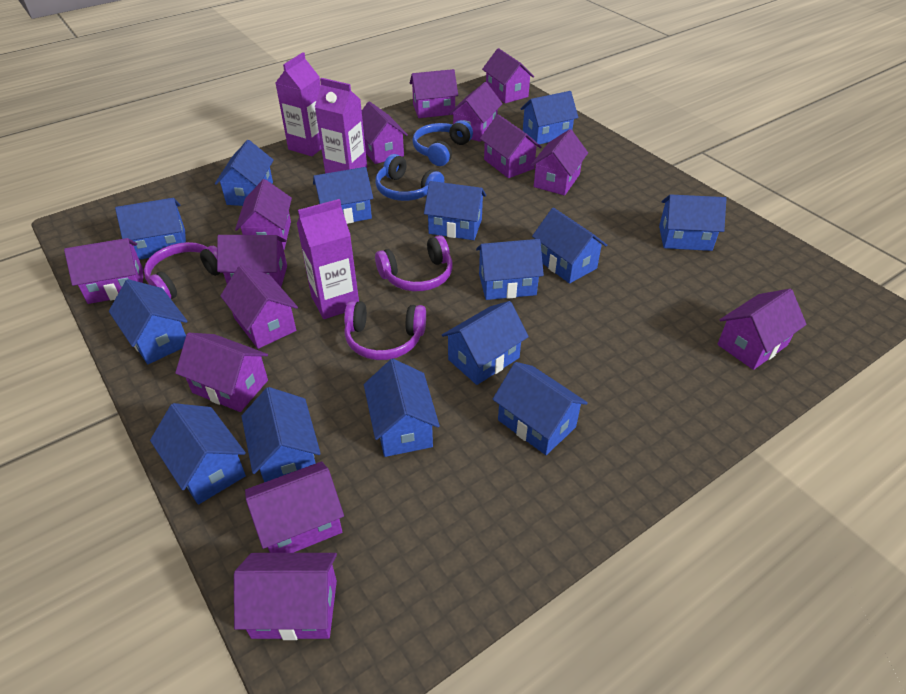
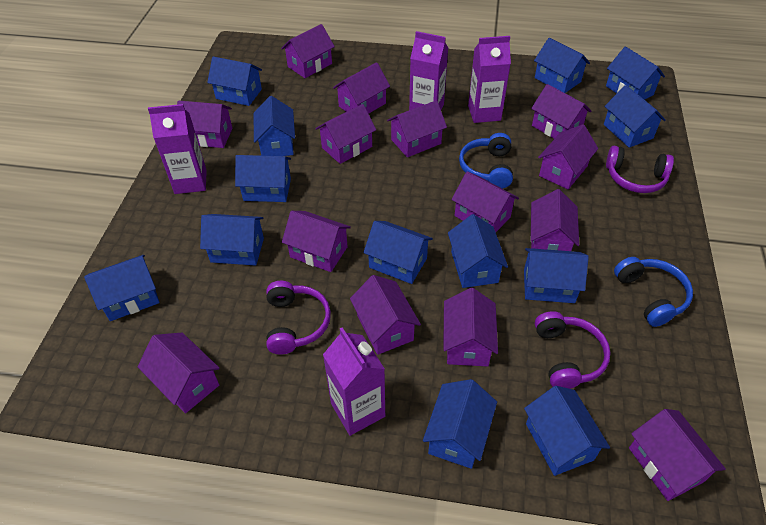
blue house: [109,279,187,364] [115,198,186,260] [150,403,246,505] [215,140,274,206] [241,387,321,482] [313,167,373,224] [364,359,440,457] [424,181,486,240] [442,301,528,385] [476,239,544,300] [492,362,588,455] [520,91,578,144] [532,208,607,284] [659,194,726,251] = 14 -> [84,255,160,321] [200,214,264,266] [207,56,262,106] [235,155,291,202] [254,96,295,156] [363,221,433,284] [423,379,497,469] [448,214,508,288] [524,248,589,303] [524,386,610,476] [534,38,590,93] [604,85,666,148] [606,46,665,100] = 13
purple carton: [275,52,321,156] [297,199,359,319] [315,78,367,173] = 3 -> [148,104,207,194] [323,327,385,436] [409,31,448,110] [468,36,511,123] = 4

